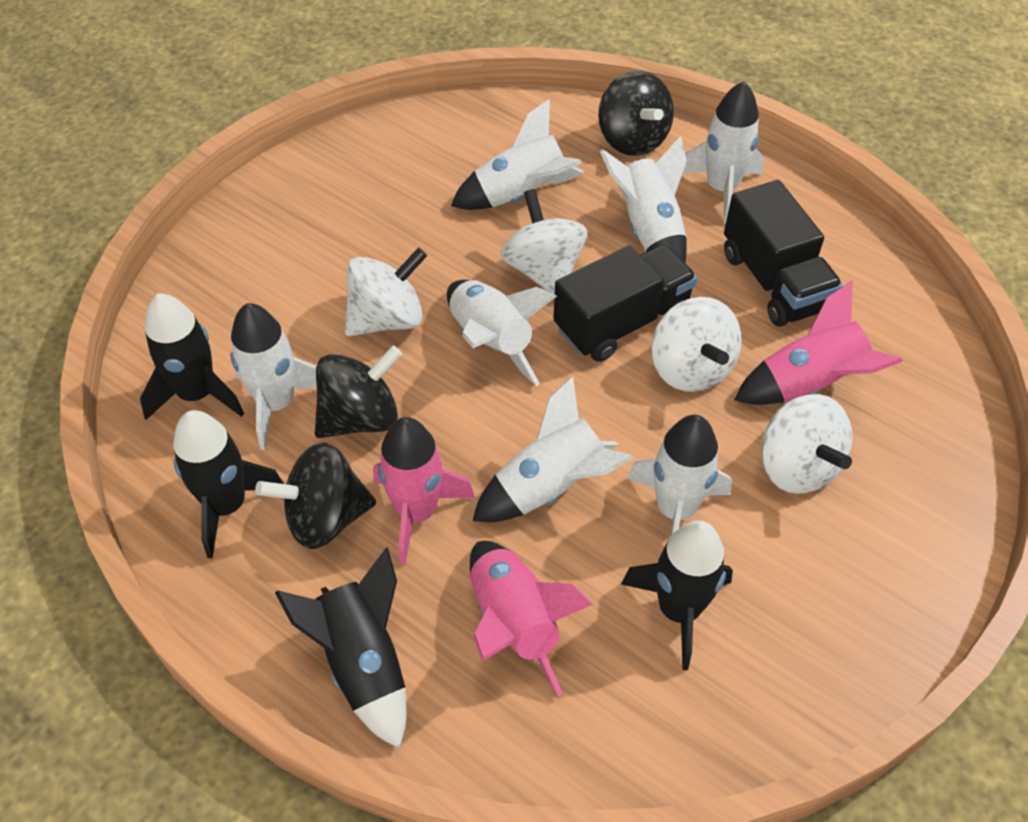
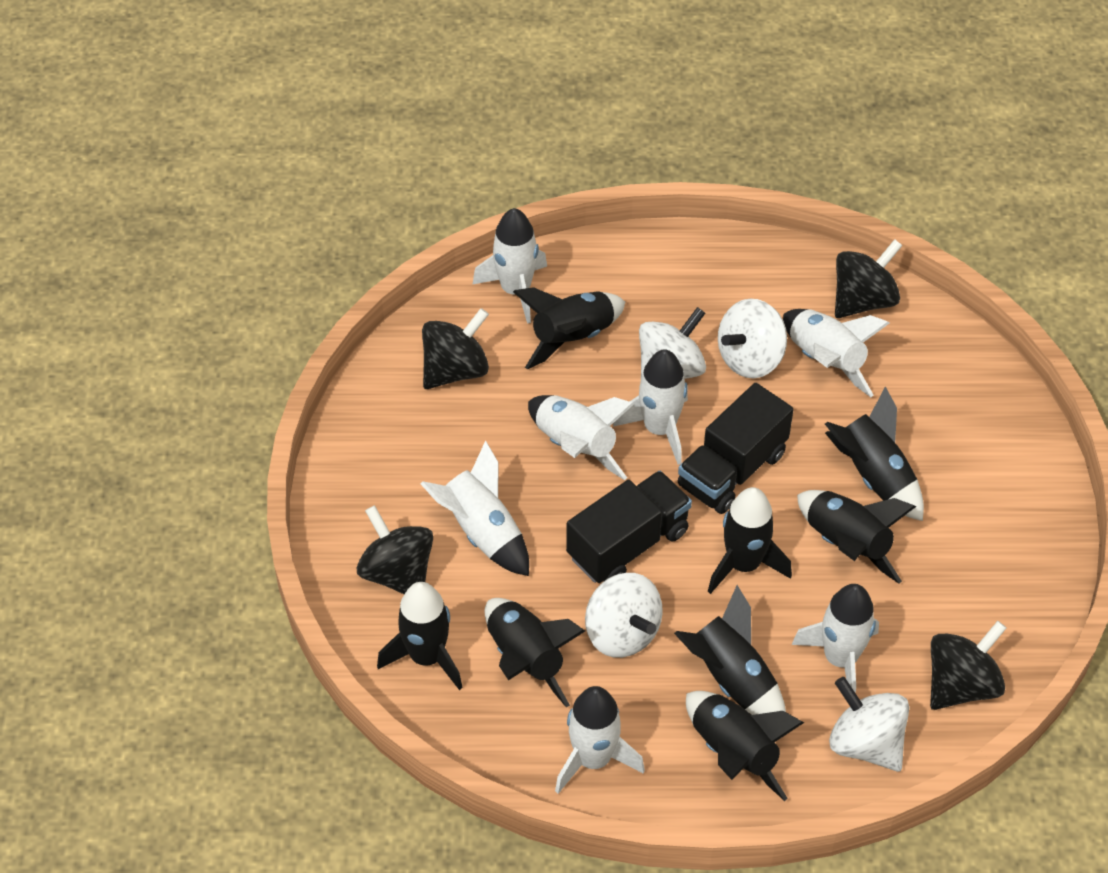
black rocket: [140,293,244,420] [173,410,284,559] [275,548,407,748] [621,520,733,670] = 4 -> [377,582,463,690] [485,598,585,708] [513,287,625,369] [674,585,786,715] [686,691,804,801] [708,487,792,594] [797,490,917,584] [825,386,924,521] = 8
black spinning top: [255,442,376,549] [315,345,402,438] [598,71,674,156] = 3 -> [357,505,433,594] [422,308,489,389] [835,239,903,318] [930,621,1007,710] = 4
pink rocket: [373,417,475,565] [470,541,593,696] [735,281,903,405] = 3 -> none = 0

